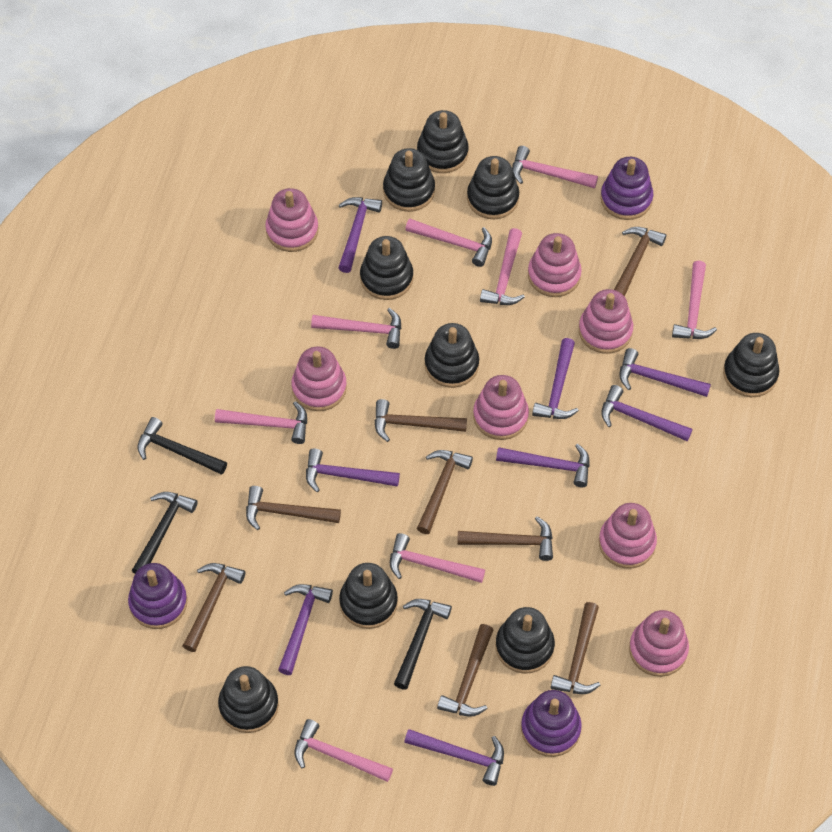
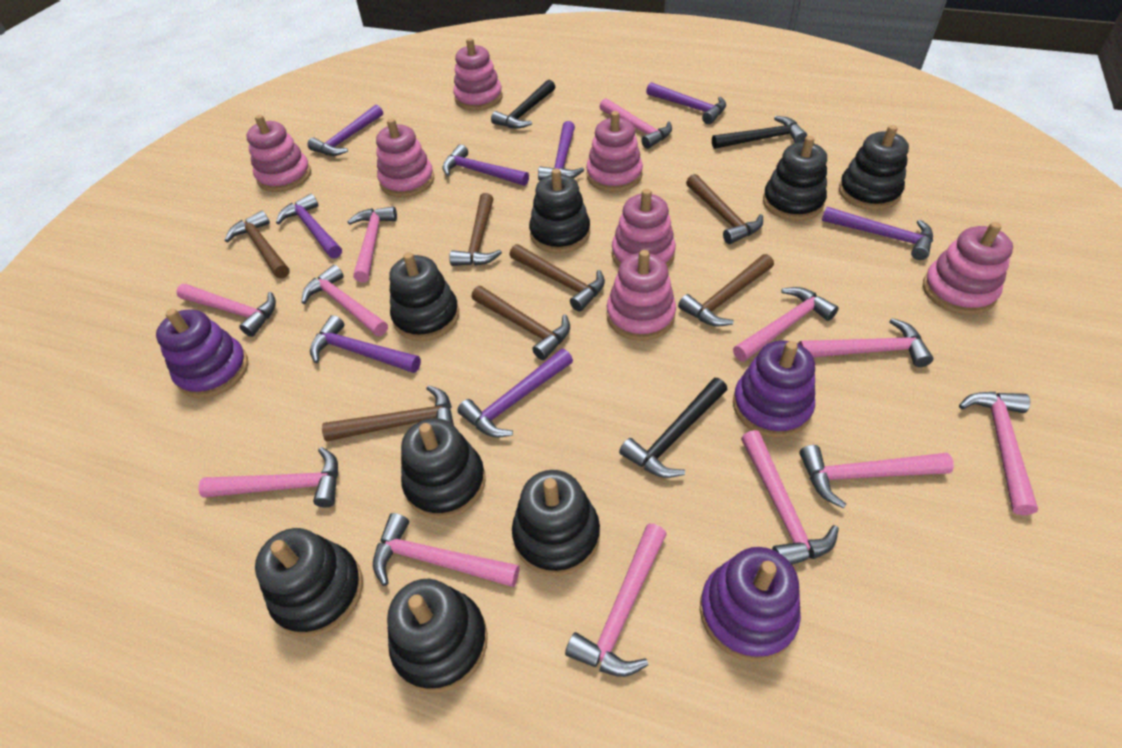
black stacking toy: [218,666,279,733] [339,563,398,629] [360,236,413,300] [383,148,435,212] [417,110,469,173] [425,323,479,388] [467,156,519,219] [495,607,555,673] [723,333,779,397] = 9 -> [255,528,363,637] [387,579,488,693] [389,252,459,341] [401,418,486,519] [512,470,600,576] [529,168,590,253] [763,136,827,221] [839,125,909,210] = 8
brown hammer: [183,563,245,652] [246,486,341,530] [374,399,467,442] [417,450,473,534] [437,624,494,717] [457,516,553,561] [550,602,600,694] [614,227,666,297] = 8 -> [225,211,290,279] [322,385,454,442] [449,193,502,266] [471,286,570,360] [510,244,605,312] [678,254,774,327] [686,174,763,244] = 7
pink hammer: [215,401,307,444] [294,719,393,782] [311,308,401,349] [390,533,485,583] [405,219,492,267] [480,228,525,305] [512,146,598,188] [672,261,717,339] = 8 -> [176,284,276,337] [198,447,338,507] [302,265,388,336] [348,207,397,282] [373,513,519,587] [565,524,667,677] [600,98,672,149] [733,287,839,362] [741,430,839,565] [798,318,933,367] [799,445,954,508] [959,392,1038,515] = 12

